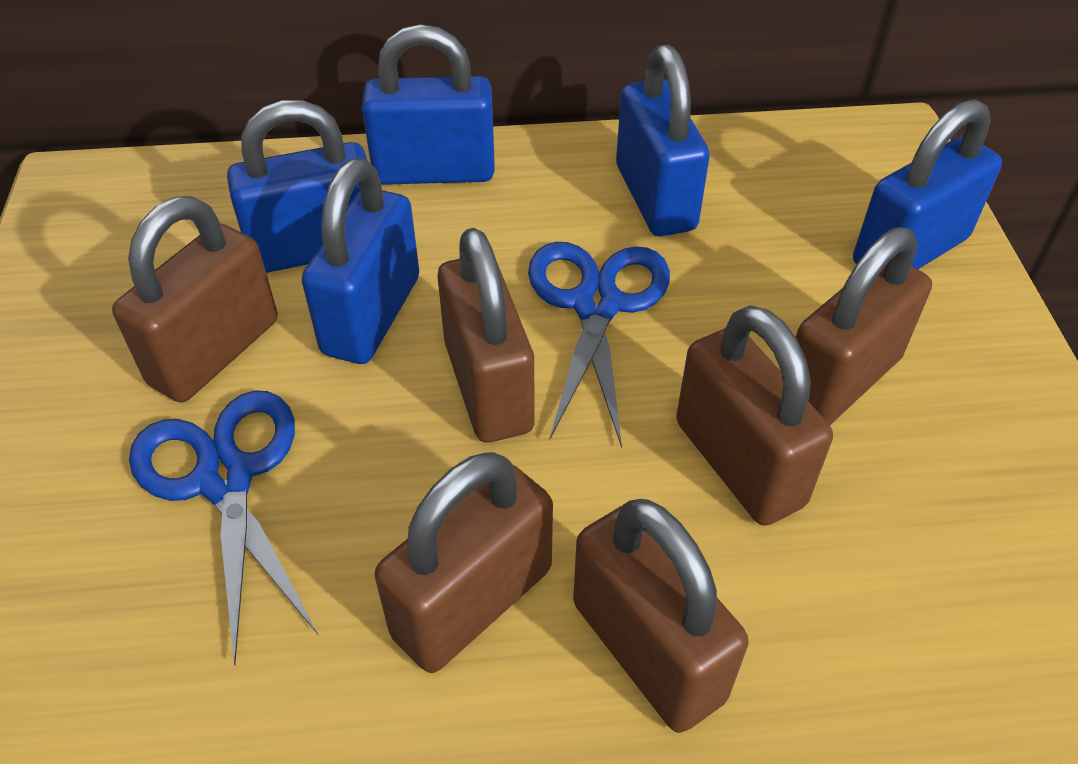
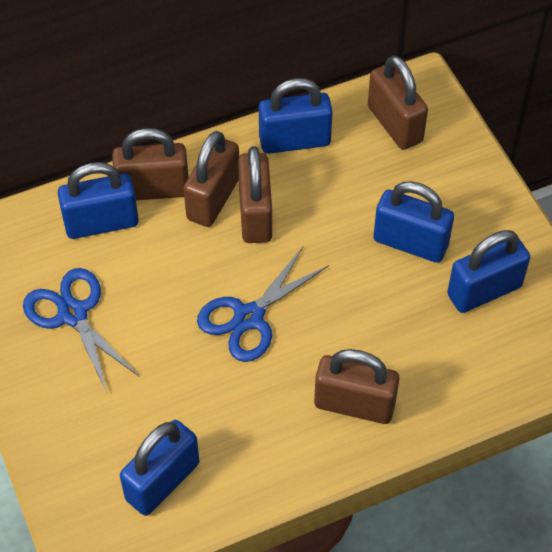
brown padlock: [112,196,278,402] [375,452,553,673] [438,228,535,443] [573,499,749,733] [676,305,833,526] [796,227,932,425] = 6 -> [112,128,189,200] [184,131,239,227] [238,146,272,243] [314,349,399,424] [368,55,428,150] = 5

